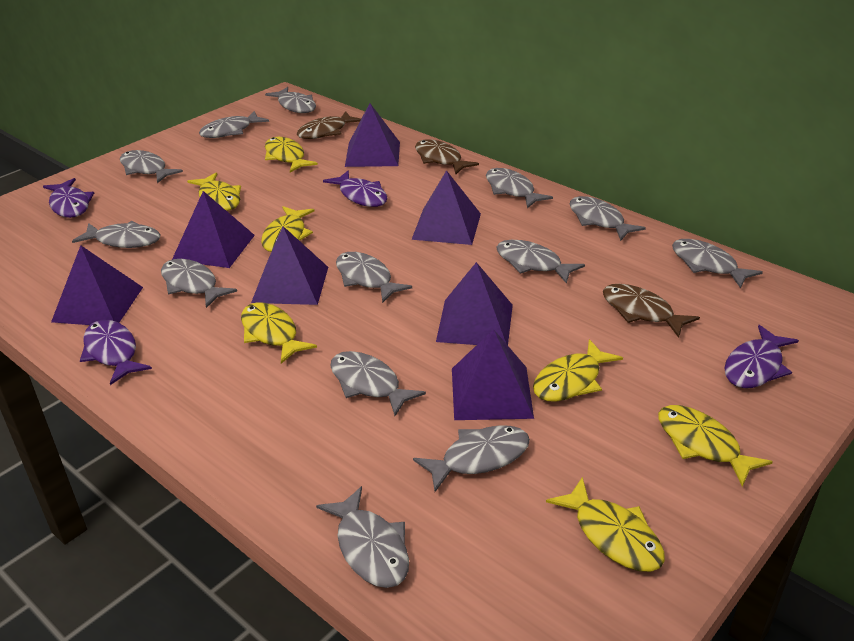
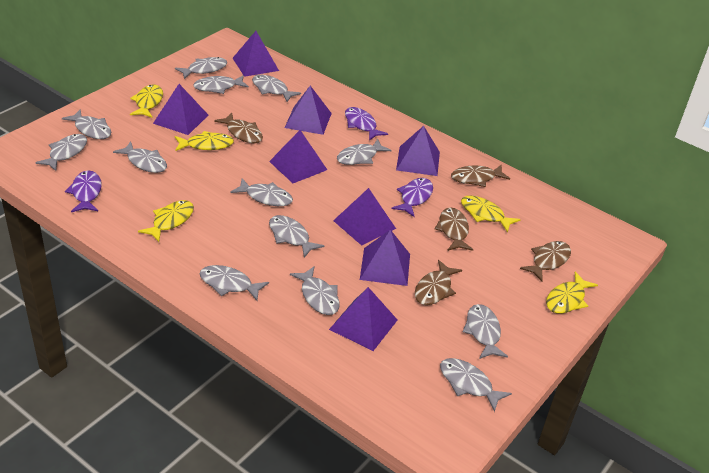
brown fish: [297,111,361,139] [415,139,479,174] [603,284,700,338] = 3 -> [214,113,263,143] [415,260,462,305] [435,207,473,251] [451,165,510,187] [520,241,571,281] = 5
purple fish: [43,178,94,218] [80,320,152,385] [323,170,388,207] [724,325,799,388] = 4 -> [65,170,102,212] [345,107,388,141] [392,178,433,217] = 3
purple pyramid: [51,245,143,325] [172,191,255,268] [251,226,328,305] [345,103,400,167] [411,170,481,245] [436,262,513,345] [452,329,534,420] = 7 -> [153,84,208,135] [233,31,279,77] [269,130,327,183] [285,86,332,135] [329,287,397,351] [333,188,396,246] [360,230,410,286] [396,126,440,176] = 8
yellow fish: [187,172,241,211] [241,302,317,364] [261,206,315,252] [265,137,318,173] [533,339,623,402] [546,477,665,572] [658,405,773,487] = 7 -> [130,85,163,118] [138,200,194,242] [175,131,234,151] [461,196,521,233] [546,272,598,314] = 5

